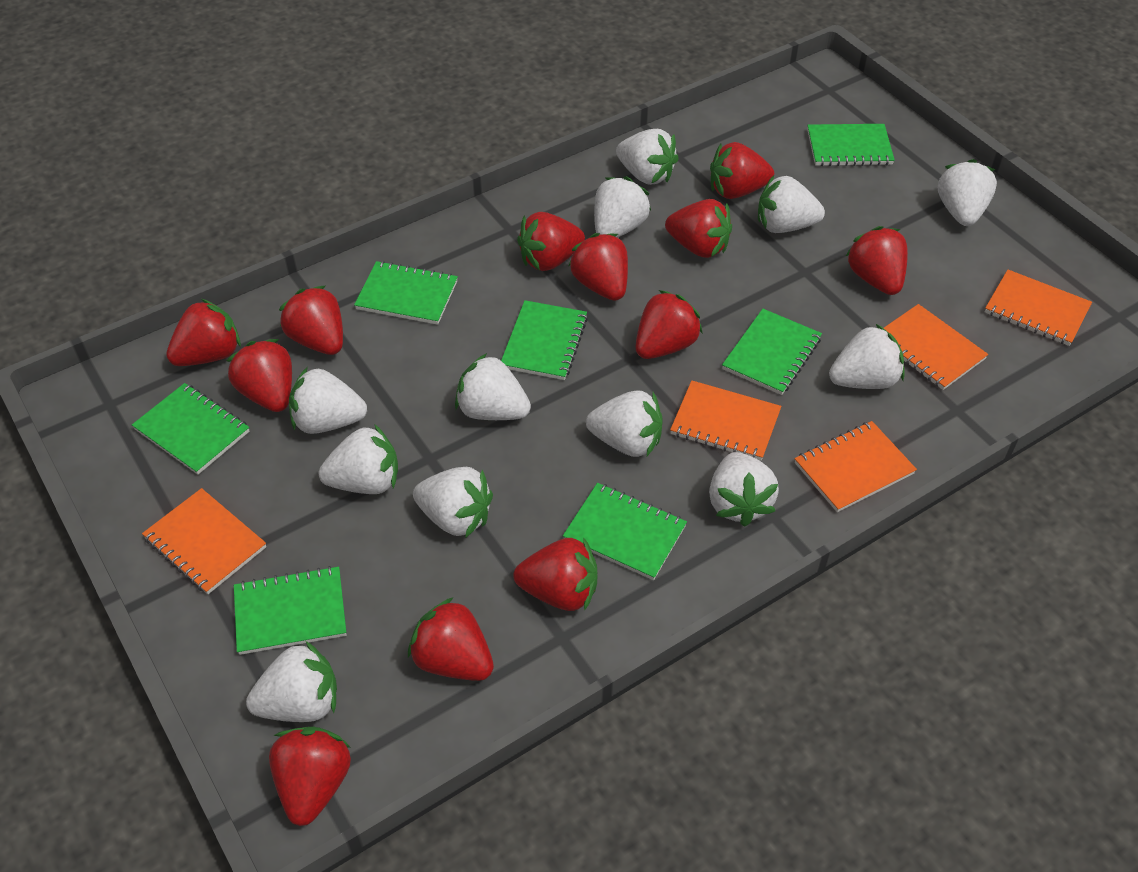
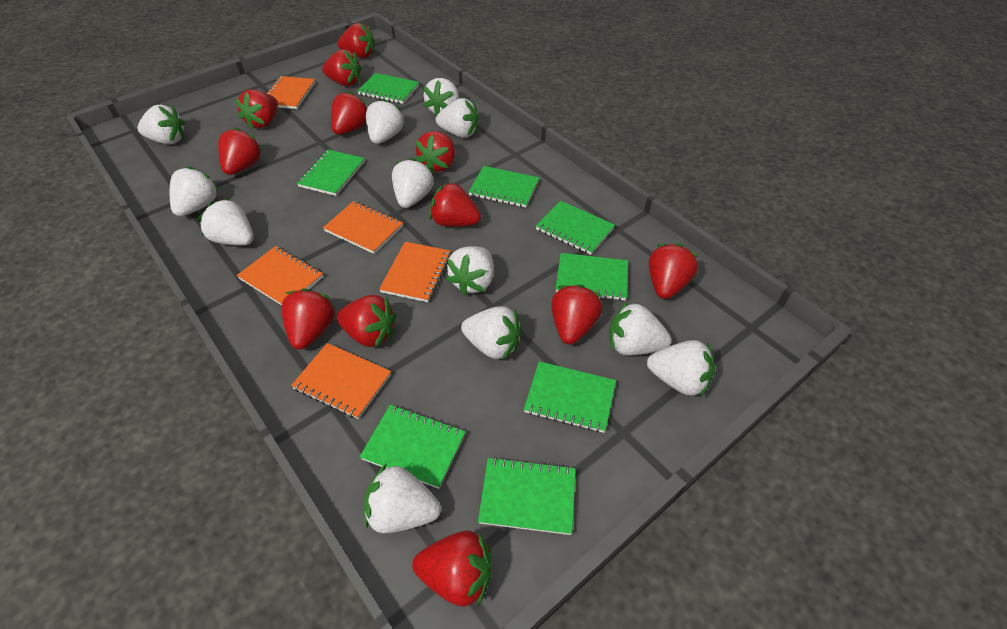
green notebook: [132,383,250,475] [234,566,346,655] [354,261,458,325] [501,300,588,380] [563,483,687,580] [722,309,822,395] [807,124,895,166] = 7 -> [297,150,365,196] [357,73,419,104] [360,405,465,489] [468,166,539,208] [478,457,576,535] [524,361,616,433] [536,201,615,255] [556,253,628,301] = 8

